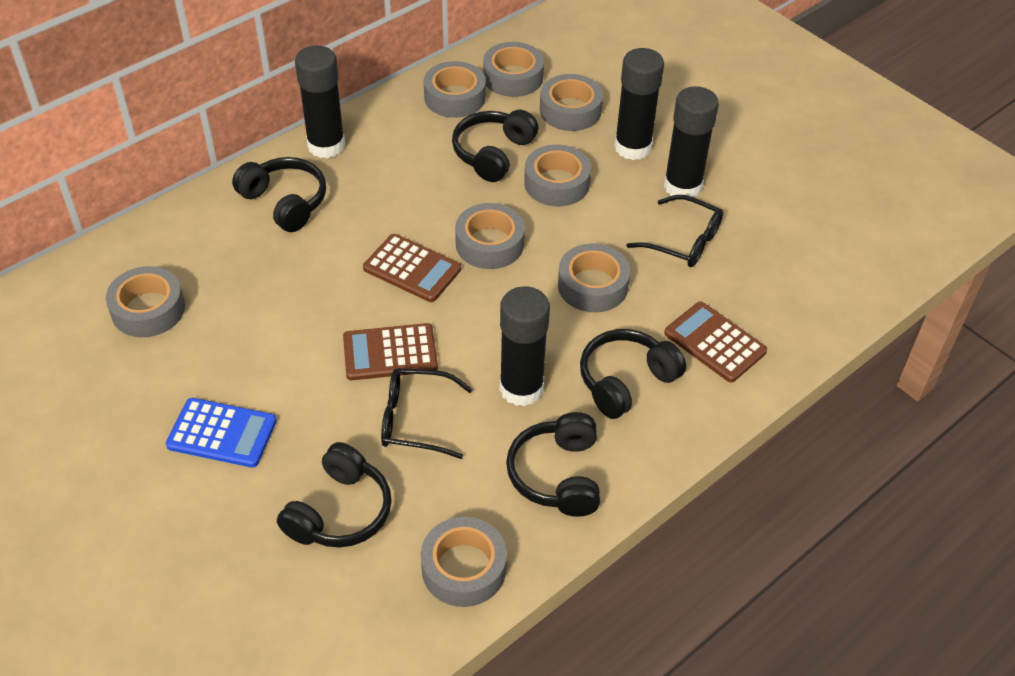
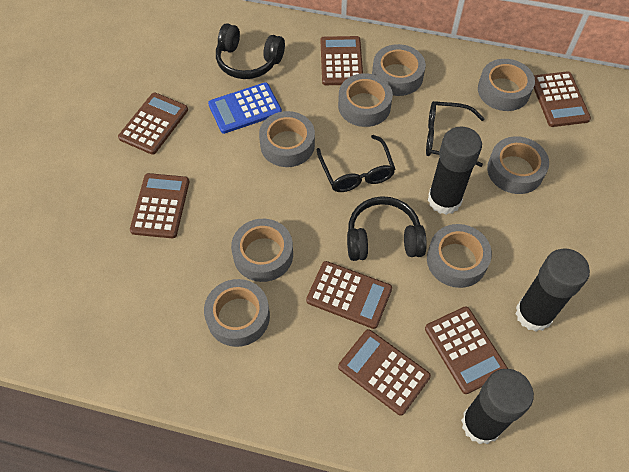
black glue stick: [295,46,345,158] [500,286,550,406] [614,48,664,160] [664,86,719,197] = 4 -> [428,127,482,215] [461,369,534,444] [515,248,590,332] = 3
black headphones: [232,157,326,232] [277,442,392,548] [452,110,538,182] [506,412,600,517] [580,329,686,419] = 5 -> [216,23,285,79] [347,196,427,261] = 2
brown calculator: [343,323,438,380] [363,234,461,302] [664,301,767,383] = 3 -> [118,93,188,155] [130,173,189,238] [306,261,392,329] [321,36,363,85] [338,329,431,416] [425,306,508,394] [534,71,591,127] = 7

